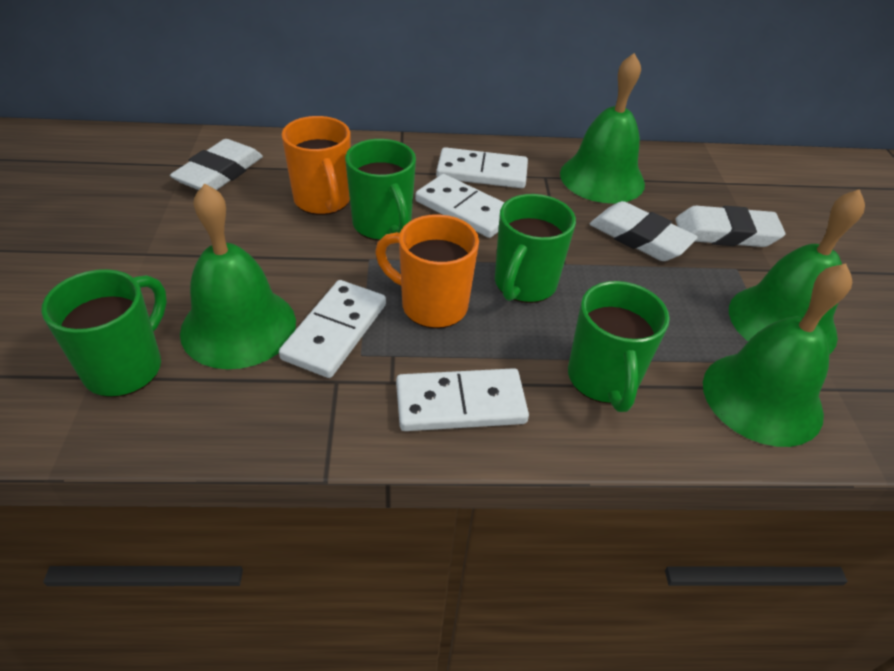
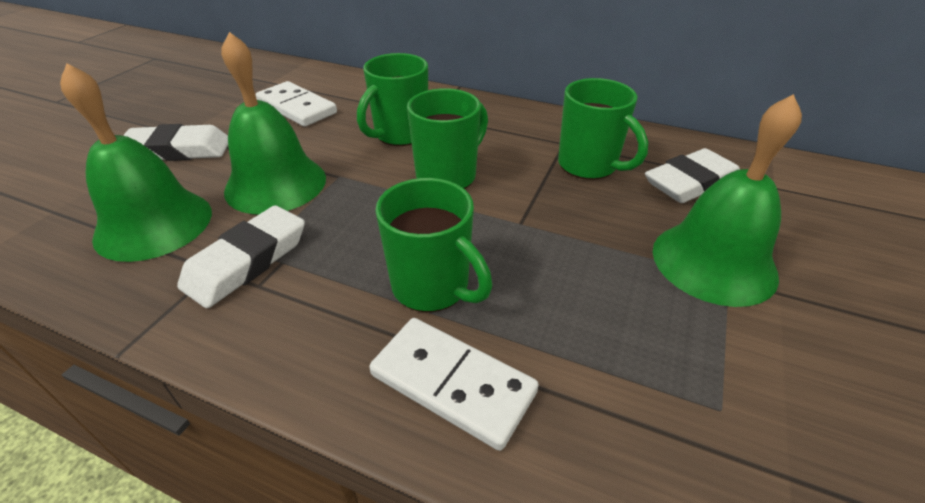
green bell: [180,183,296,369] [560,53,645,204] [703,263,852,447] [729,189,865,354] = 4 -> [60,63,212,262] [221,32,326,214] [653,94,802,307] = 3
orange mug: [282,116,350,215] [375,214,479,329] = 2 -> none = 0
white domino: [279,280,386,378] [396,368,529,431] [415,174,505,238] [436,147,528,188] = 4 -> [256,81,337,127] [369,318,539,451] = 2

